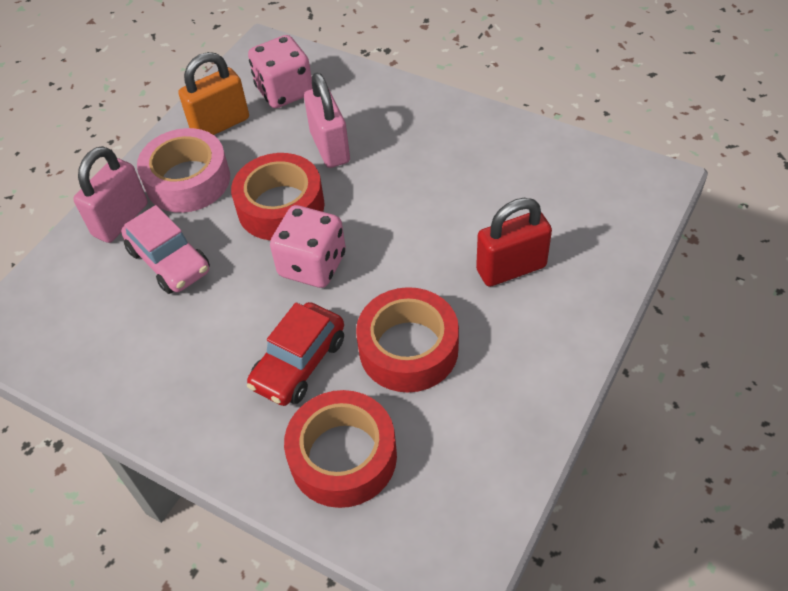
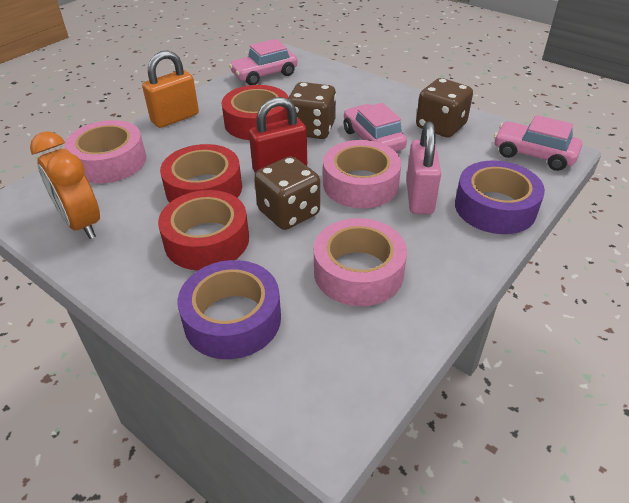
brown dice: none = 0 -> [254,156,320,230] [287,82,336,139] [416,78,473,137] = 3
orange clock: none = 0 -> [30,131,100,239] = 1
pink car: [121,205,210,294] = 1 -> [229,39,298,85] [344,103,407,151] [494,115,582,171] = 3
pink dice: [248,35,313,108] [270,205,346,288] = 2 -> none = 0
pink padlock: [73,146,148,243] [304,73,350,168] = 2 -> [406,122,441,214] = 1
pink tape: [137,128,230,213] = 1 -> [64,120,146,183] [314,218,407,306] [323,140,401,208] = 3
purple tape: none = 0 -> [178,260,281,359] [455,160,545,234] = 2
red car: [247,302,344,406] = 1 -> none = 0

